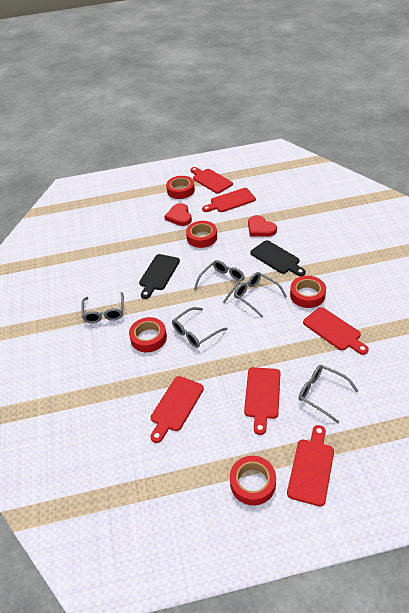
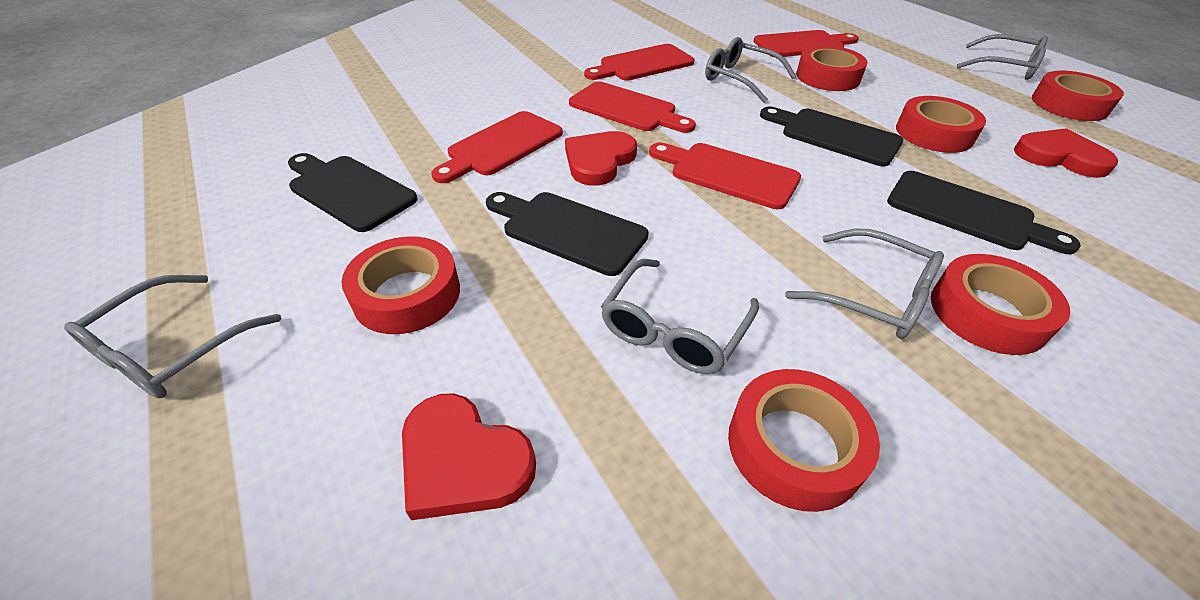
black cutting board: [139,254,180,299] [250,240,306,276] = 2 -> [288,153,418,232] [486,192,649,276] [760,107,903,166] [887,171,1081,254] = 4
red cutting board: [150,376,204,443] [190,167,233,193] [202,188,256,212] [244,367,280,435] [287,425,334,507] [303,307,369,355] = 6 -> [431,111,563,183] [569,82,696,133] [584,44,694,81] [649,143,801,209] [753,30,859,57] = 5
red heart: [164,203,192,226] [248,215,277,237] = 2 -> [402,393,536,520] [565,131,637,186] [1014,128,1118,178] = 3
red tape: [129,317,167,352] [166,176,195,199] [186,221,217,248] [230,456,276,506] [290,276,326,308] = 5 -> [342,237,460,334] [728,369,880,512] [796,45,868,91] [896,96,986,153] [931,254,1070,355] [1032,71,1124,121] = 6

